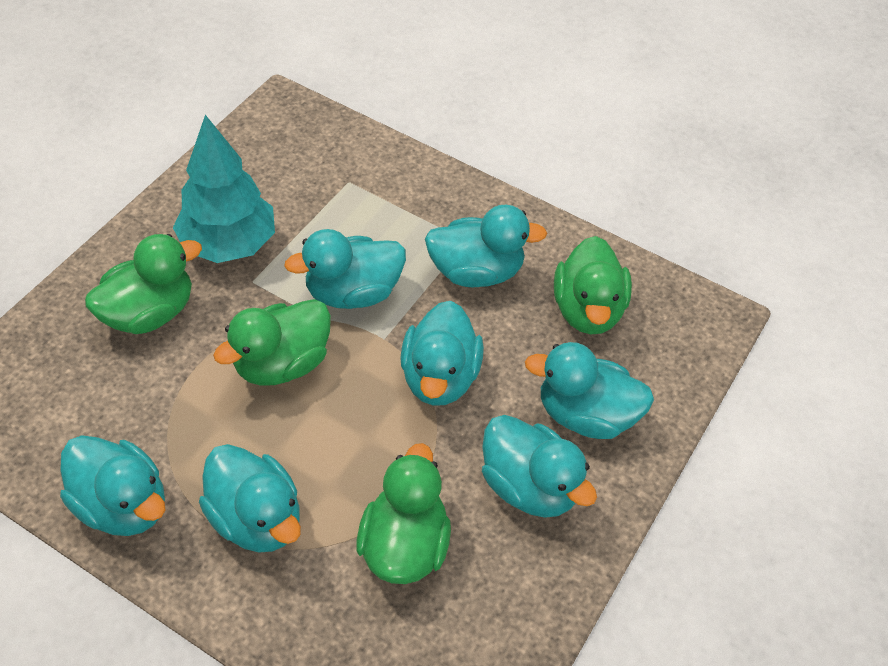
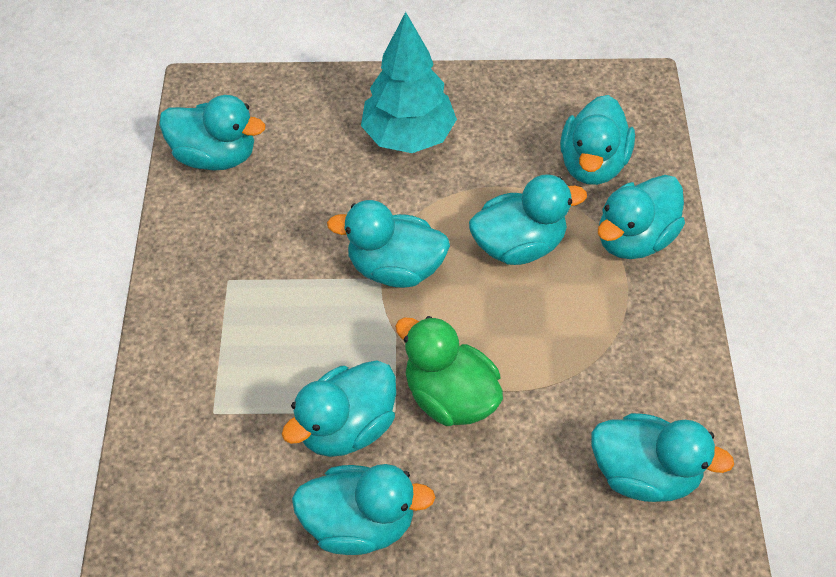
green duck: [85,234,202,334] [213,299,331,386] [356,443,451,584] [554,236,632,334] = 4 -> [395,316,503,426] = 1
turquoise duck: [60,435,165,536] [199,444,301,552] [284,229,406,309] [400,301,484,406] [425,205,547,287] [482,415,597,518] [525,342,654,439] = 7 -> [159,95,265,171] [282,360,396,457] [292,464,436,555] [327,200,450,288] [469,174,587,265] [560,95,635,185] [592,413,734,502] [598,175,685,259] = 8

